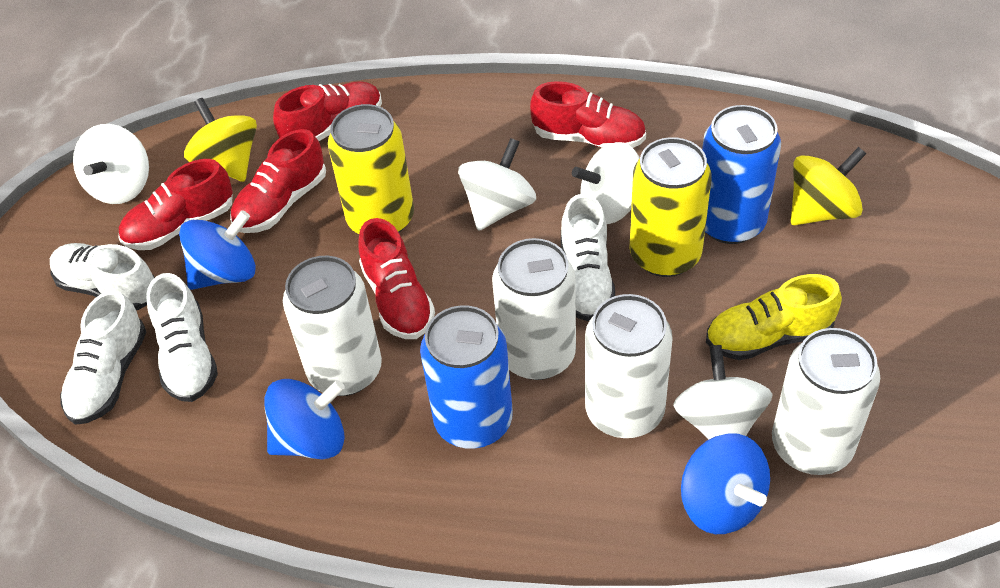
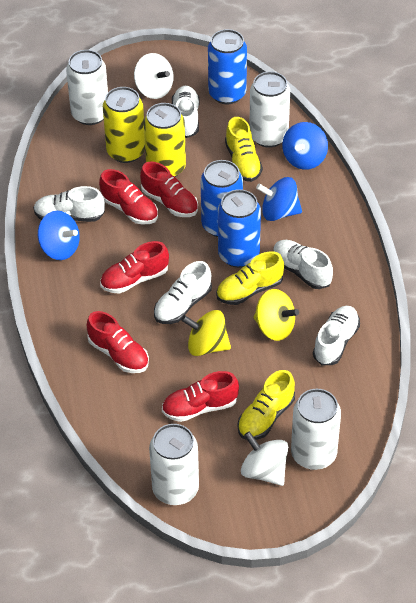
blue can: [420,305,513,449] [702,105,781,244] = 2 -> [201,160,243,237] [208,29,247,104] [218,189,261,268] = 3
white shoe: [50,243,155,310] [60,290,146,425] [146,273,218,402] [561,194,615,321] = 4 -> [33,186,105,222] [154,261,212,324] [172,86,200,138] [273,240,333,289] [313,306,360,365] = 5
white spinning top: [73,124,149,204] [458,138,536,231] [572,142,640,224] [673,345,773,439] = 4 -> [134,53,174,99] [241,431,288,486] = 2
yellow shoe: [706,274,842,360] = 1 -> [216,251,284,305] [225,117,263,182] [238,370,295,440] = 3

